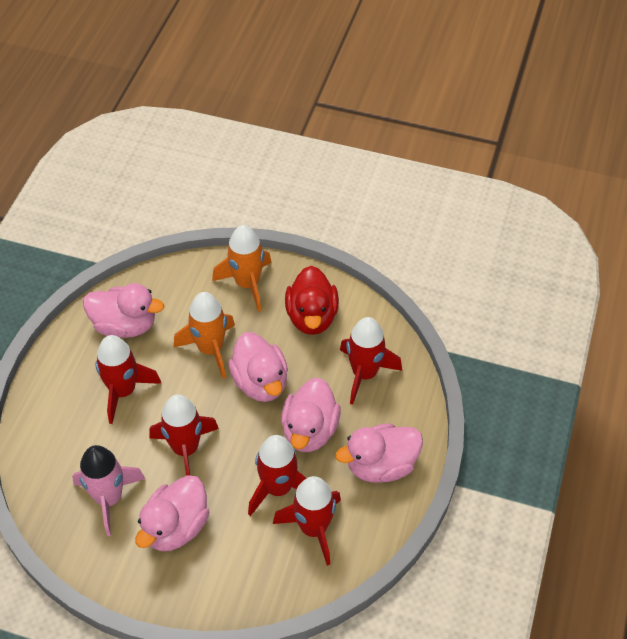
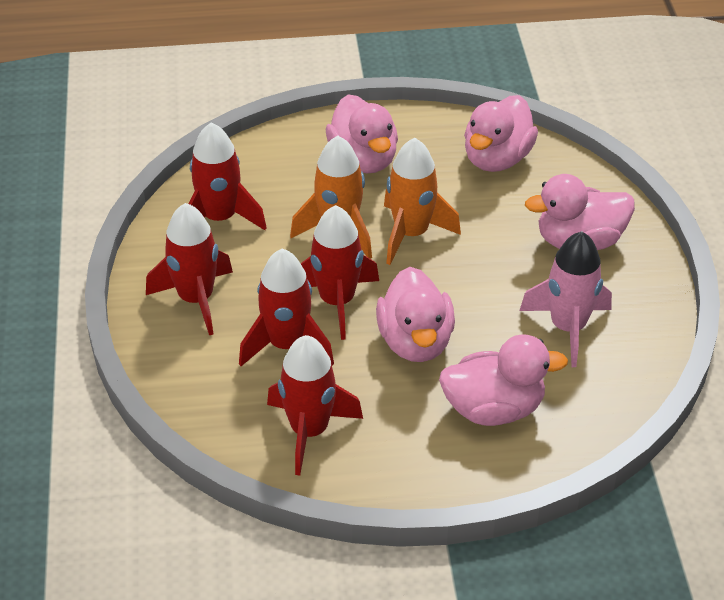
red duck: [285,266,339,335] = 1 -> none = 0

